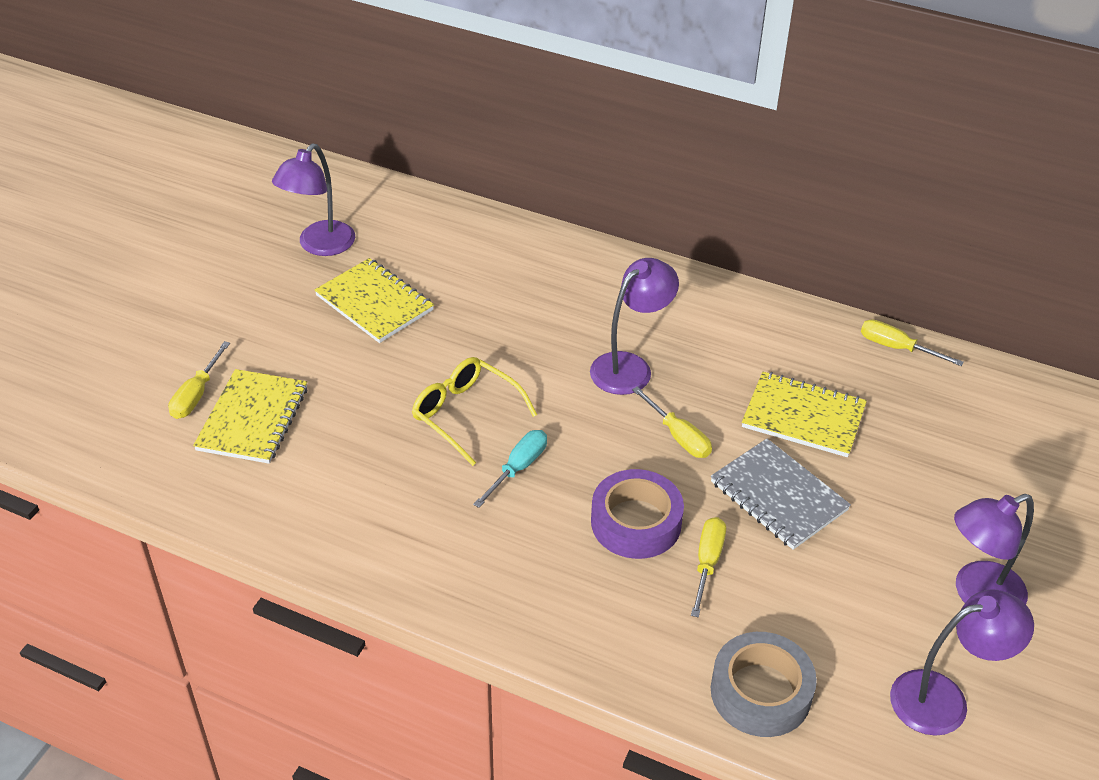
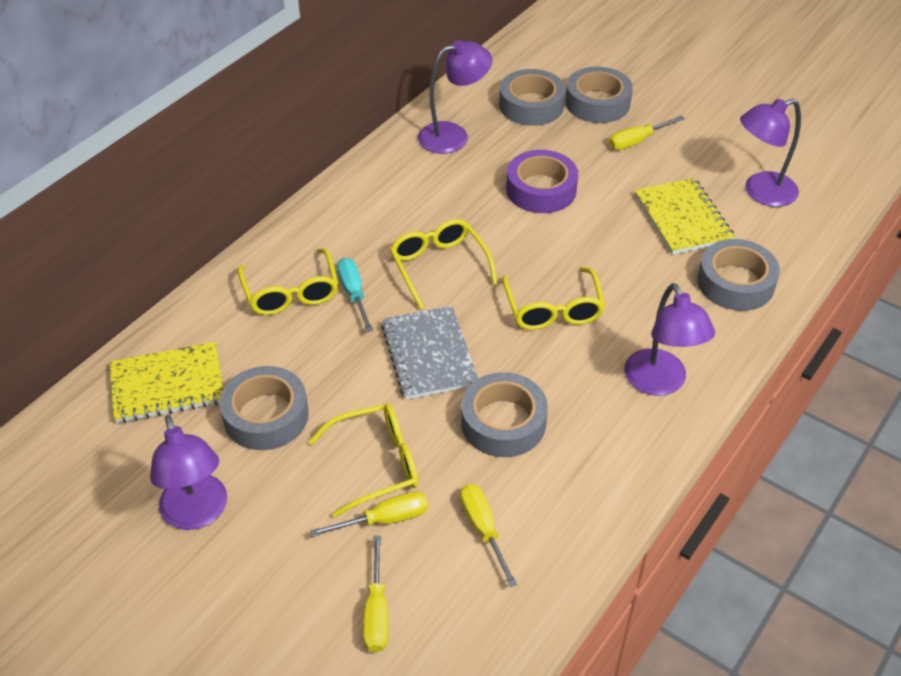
grey tape: [711,632,817,737] = 1 -> [219,366,309,450] [461,372,548,457] [499,69,566,126] [565,66,633,123] [697,239,780,311] = 5
yellow glasses: [412,357,537,466] = 1 -> [238,248,338,315] [308,404,418,518] [390,219,498,310] [502,267,605,330] = 4
yellow notebook: [193,369,308,464] [315,258,434,343] [742,372,867,457] = 3 -> [110,342,223,423] [635,178,735,255] = 2

